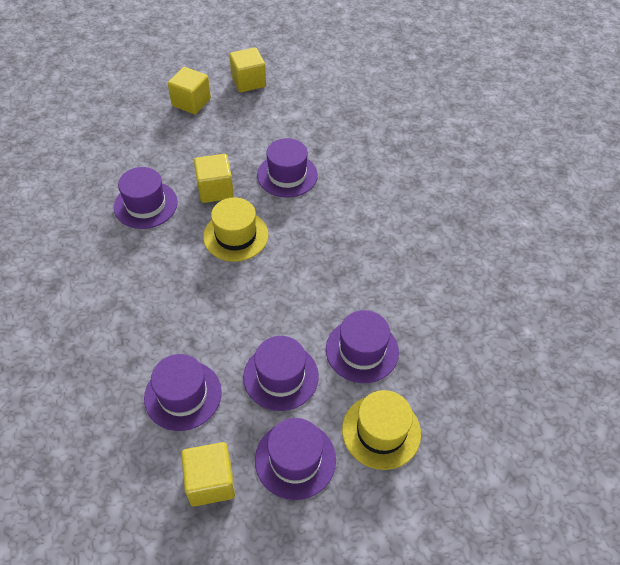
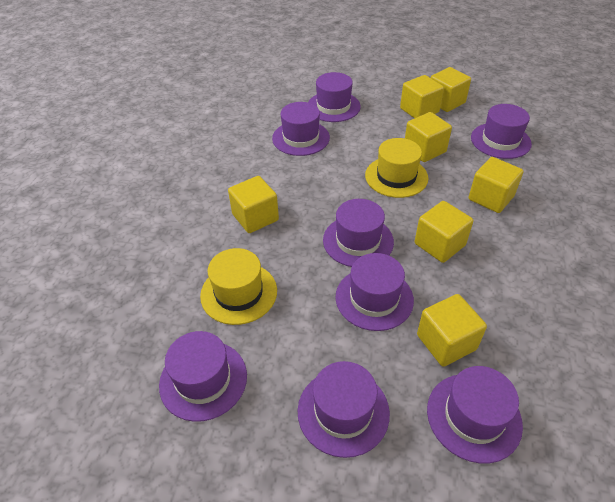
purple hat: [114,167,178,229] [144,354,222,431] [243,336,319,411] [255,418,336,500] [257,138,318,198] [326,310,399,383] = 6 -> [159,331,247,422] [272,102,330,156] [298,361,390,458] [308,72,361,122] [323,199,394,267] [336,253,414,331] [427,366,523,464] [471,104,532,159] = 8
yellow cube: [168,67,211,114] [181,442,235,506] [194,154,234,203] [229,47,266,92] = 4 -> [228,176,279,233] [400,75,444,118] [405,112,452,162] [415,201,473,263] [417,294,487,367] [431,67,471,112] [468,157,523,213] = 7

